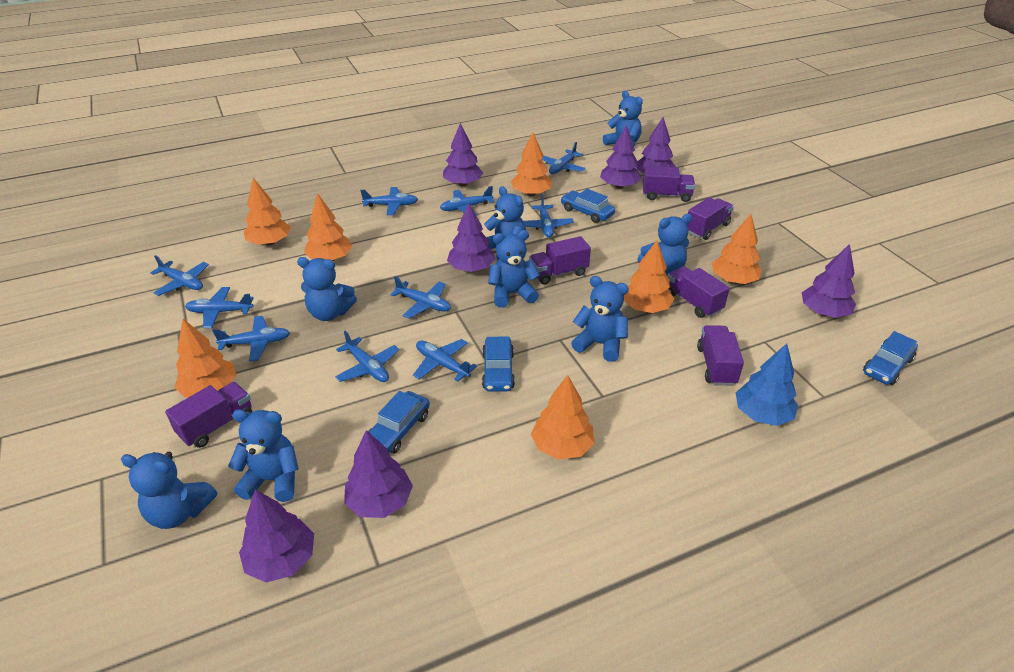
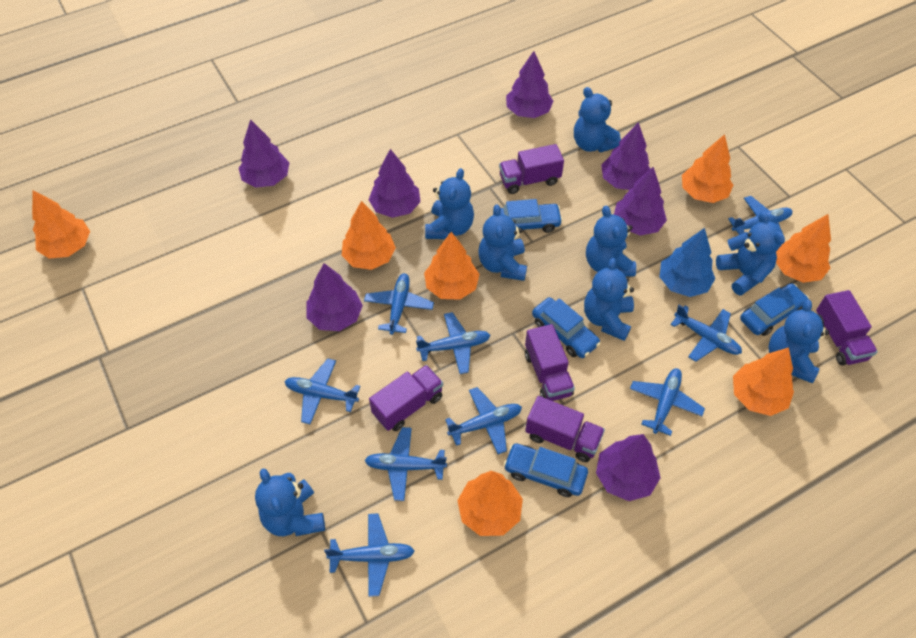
blue plane: [150,255,209,296] [185,287,254,328] [212,316,290,361] [335,331,399,382] [360,187,418,215] [390,276,451,319] [413,339,477,382] [440,186,495,216] [523,195,574,238] [542,142,586,174] = 10 -> [284,358,360,424] [324,513,415,597] [364,273,434,335] [364,427,447,501] [416,312,490,374] [445,387,522,454] [630,368,705,436] [670,305,742,362] [728,196,793,242] = 9
purple truck: [165,382,252,448] [529,236,591,285] [643,166,695,202] [667,266,730,318] [687,197,734,240] [697,325,744,386] = 6 -> [369,365,443,431] [499,144,564,194] [525,324,575,401] [525,396,605,462] [816,290,878,366] = 5

